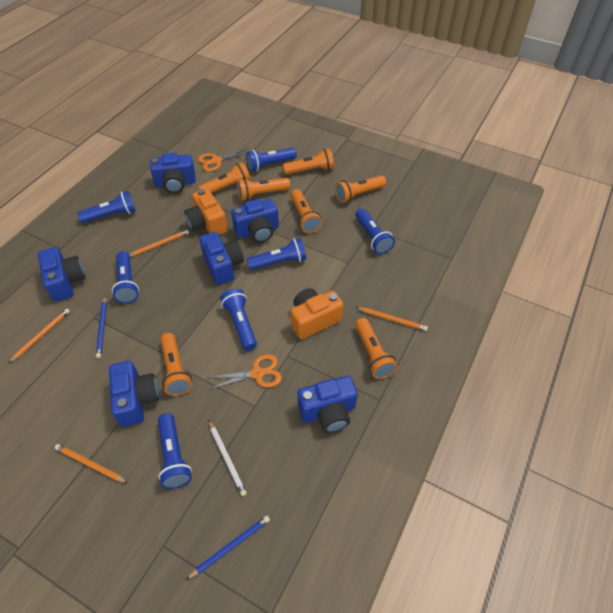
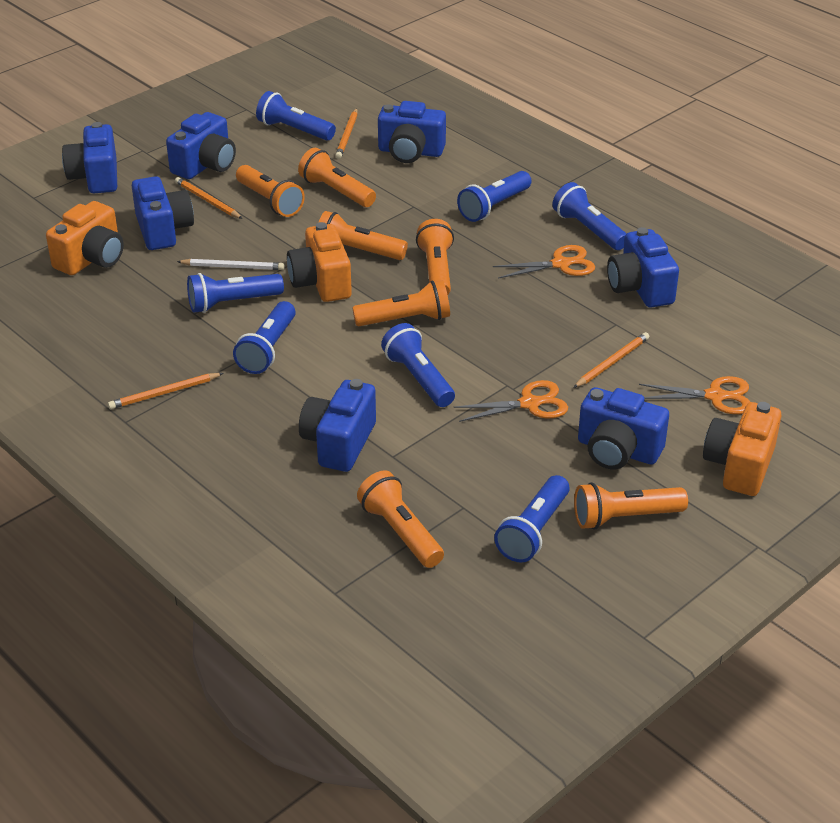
blue camera: [38,247,86,302] [109,361,159,427] [150,153,196,193] [199,232,244,285] [231,199,279,243] [298,376,358,433] = 6 -> [62,122,117,193] [132,176,194,250] [166,112,236,179] [299,379,376,472] [378,101,446,163] [578,387,669,469] [607,227,679,307] = 7
blue pencil: [96,296,107,358] [186,516,270,580] = 2 -> none = 0
orange camera: [184,188,228,235] [291,288,344,339] = 2 -> [46,201,124,275] [287,222,352,302] [703,402,781,496] = 3
orange scissors: [198,147,249,172] [206,354,282,390] = 2 -> [454,380,568,422] [493,245,595,279] [639,376,750,414] = 3

